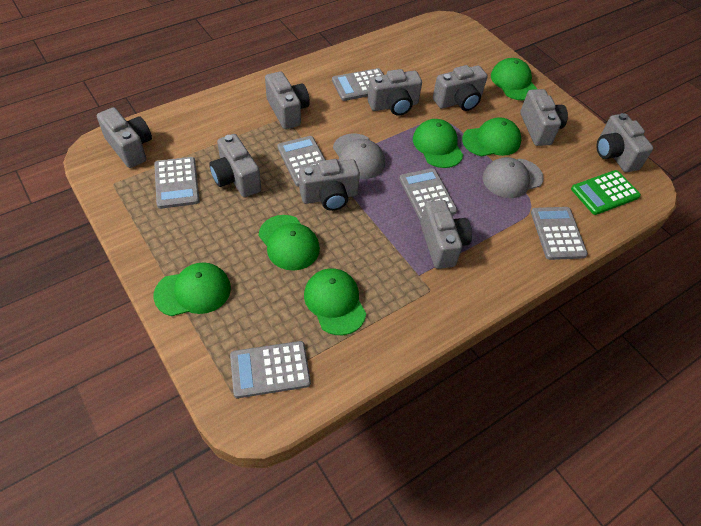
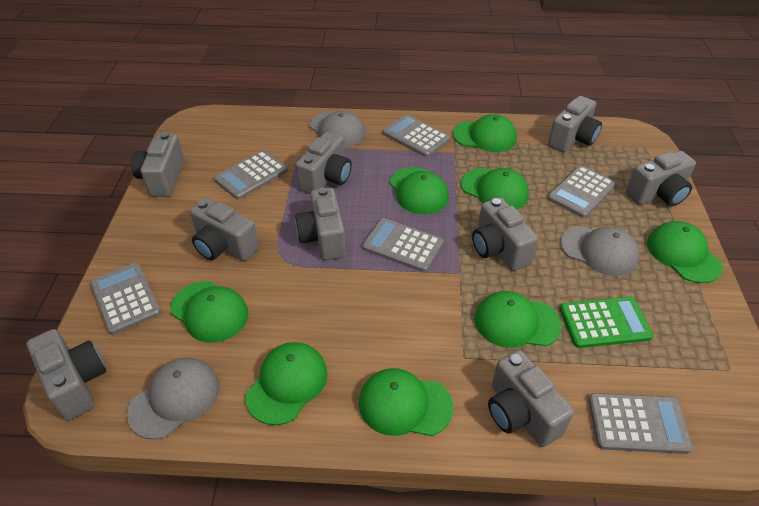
green cap: [153,262,231,316] [259,215,320,271] [304,268,366,335] [413,119,463,168] [462,117,521,156] [491,58,537,100] = 6 -> [170,281,248,343] [246,342,328,425] [359,368,453,436] [390,167,449,214] [453,114,517,152] [461,168,529,209] [475,291,562,348] [647,221,723,283] = 8
grey cap: [333,133,385,179] [482,157,544,198] = 2 -> [127,357,220,440] [310,111,365,148] [560,226,640,276] = 3

